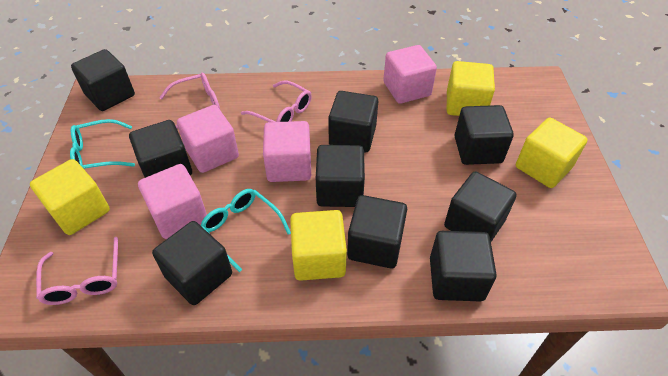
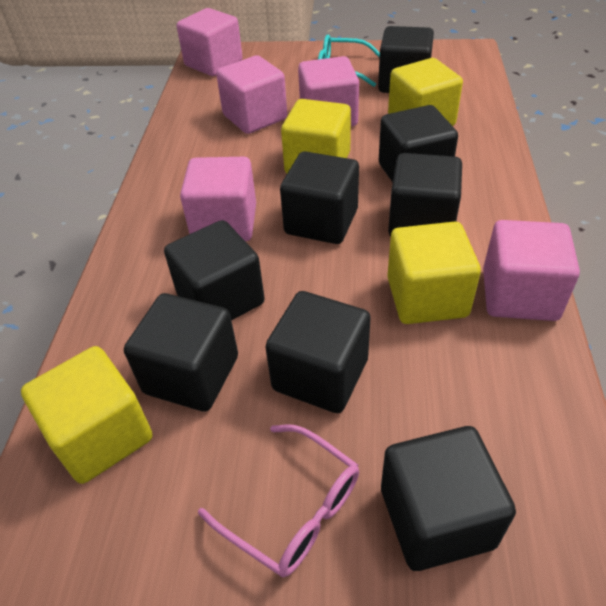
black cube: [71,49,135,111] [129,120,192,178] [152,221,232,305] [316,145,365,207] [328,91,378,152] [347,195,407,268] [430,231,497,302] [444,172,517,242] [455,105,514,165] = 9 -> [124,293,238,411] [164,220,265,320] [265,291,371,413] [280,151,359,244] [378,26,434,93] [379,105,458,183] [381,426,516,571] [388,153,462,237] = 8
pink cube: [138,164,207,239] [177,105,239,173] [263,121,311,182] [383,45,437,104] = 4 -> [177,8,243,76] [180,157,256,241] [216,55,287,134] [298,56,359,127] [483,220,580,321] = 5
pink glasses: [36,237,118,305] [159,73,220,129] [241,81,312,122] = 3 -> [198,425,359,577] = 1
turquoise glasses: [70,119,135,169] [201,189,291,272] = 2 -> [318,35,380,87] = 1

